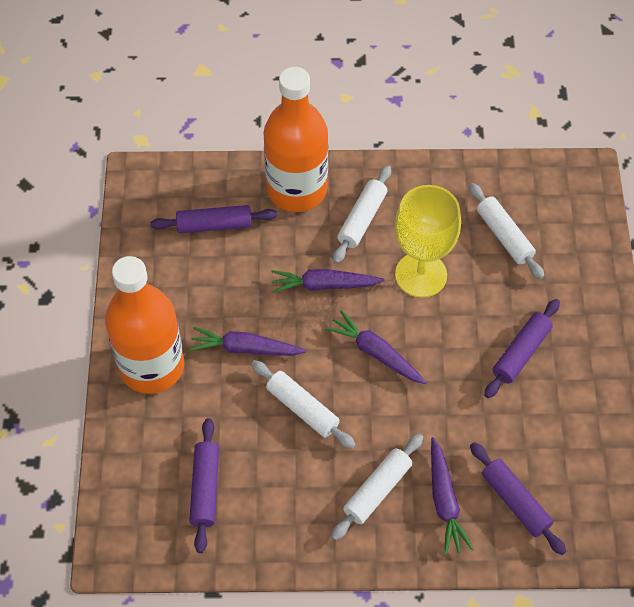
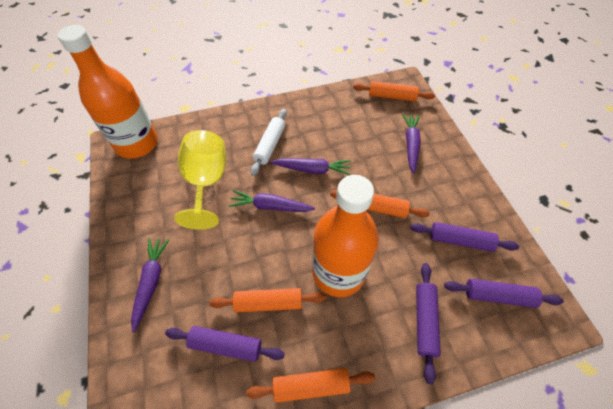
orange rolling pin: none = 0 -> [209,288,326,312] [246,368,375,403] [330,190,430,218] [353,81,435,102] = 4
white rolling pin: [252,360,356,449] [331,433,423,540] [333,166,391,264] [469,183,544,279] = 4 -> [250,109,287,176] = 1

